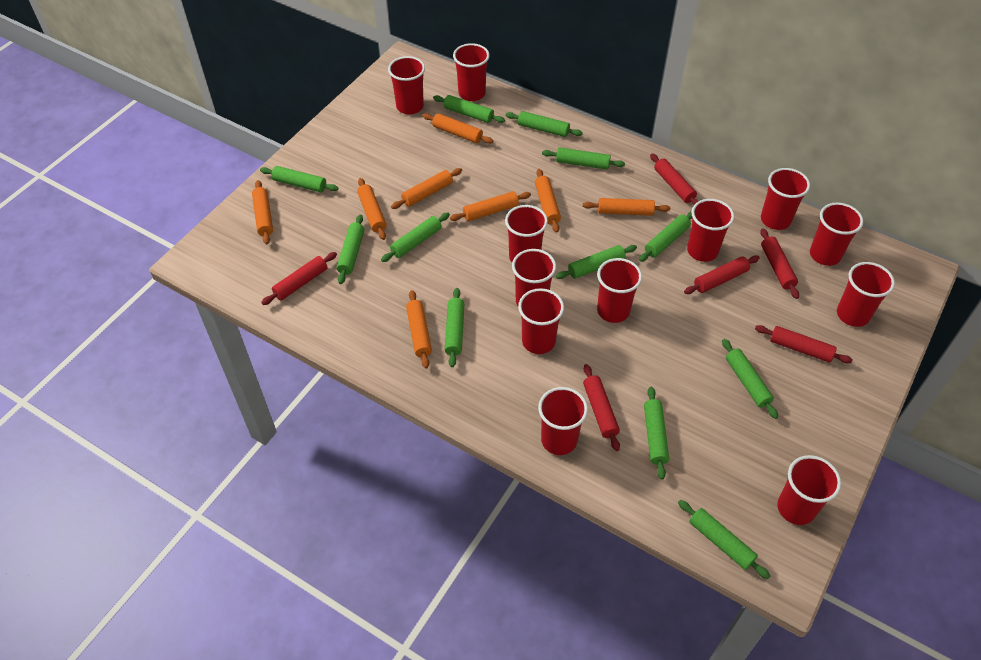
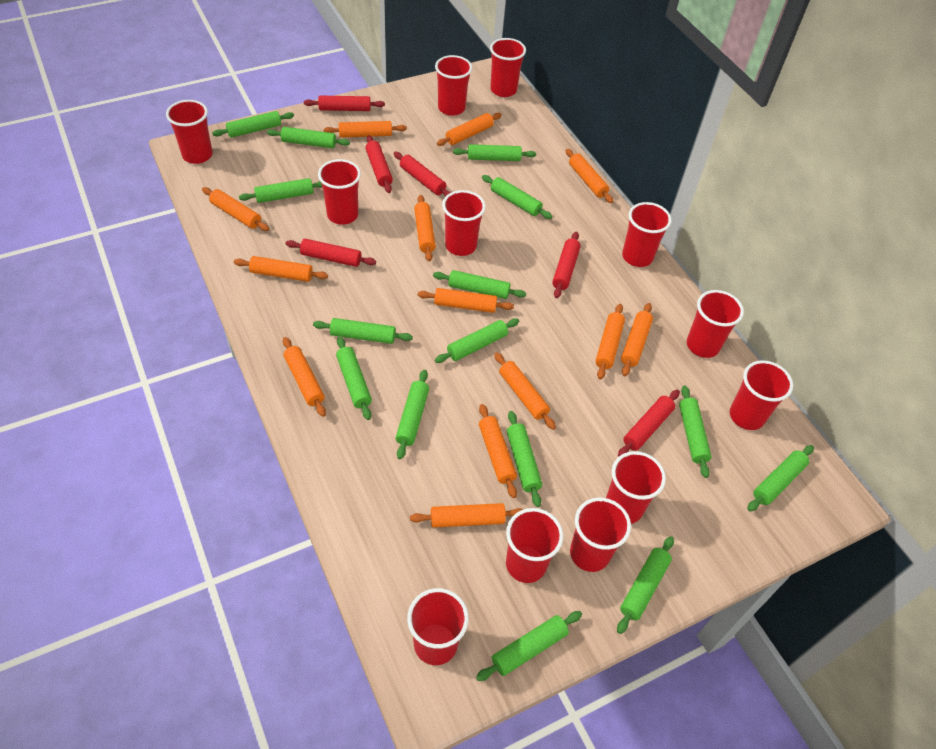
green rolling pin: [260,166,338,192] [337,214,365,284] [381,213,450,262] [433,95,505,123] [445,288,464,367] [505,111,583,137] [542,147,625,169] [556,245,637,279] [639,211,692,262] [644,387,669,479] [678,500,770,579] [722,339,778,419] = 12 -> [212,111,294,138] [239,178,322,203] [267,127,350,148] [313,318,413,344] [336,337,372,420] [396,370,429,459] [433,270,526,299] [435,318,519,363] [453,144,536,161] [476,611,582,681] [482,175,552,219] [507,411,542,507] [617,536,674,634] [679,385,712,478] [747,445,814,511] = 15
orange rolling pin: [252,180,273,244] [357,178,387,240] [391,168,462,209] [406,290,432,368] [422,113,494,144] [450,191,531,221] [535,169,561,233] [583,198,670,216] = 8 -> [202,187,269,231] [234,256,328,282] [283,337,326,417] [324,121,407,138] [410,503,523,528] [414,195,436,261] [418,288,514,313] [437,113,502,146] [479,404,517,498] [494,352,556,430] [566,149,613,203] [595,304,625,379] [621,303,653,376] = 13

